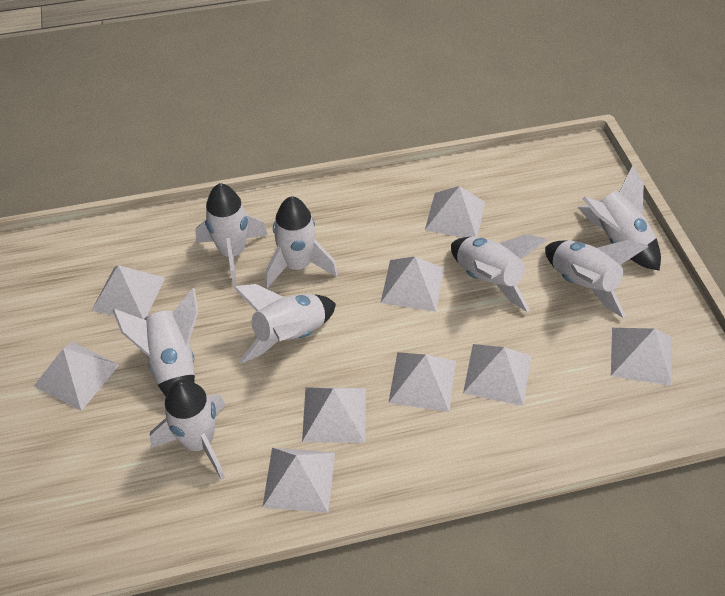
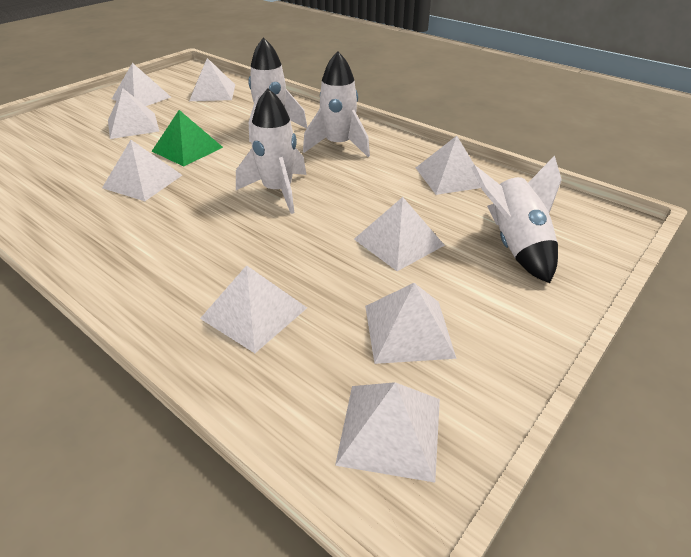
green pyramid: none = 0 -> [152,110,223,167] = 1
white rocket: [113,288,198,396] [150,379,226,480] [195,183,268,285] [233,284,336,363] [265,196,338,289] [451,234,547,312] [545,240,648,318] [578,165,661,271] = 8 -> [236,88,306,214] [248,37,307,142] [303,51,370,157] [471,156,562,283] = 4

